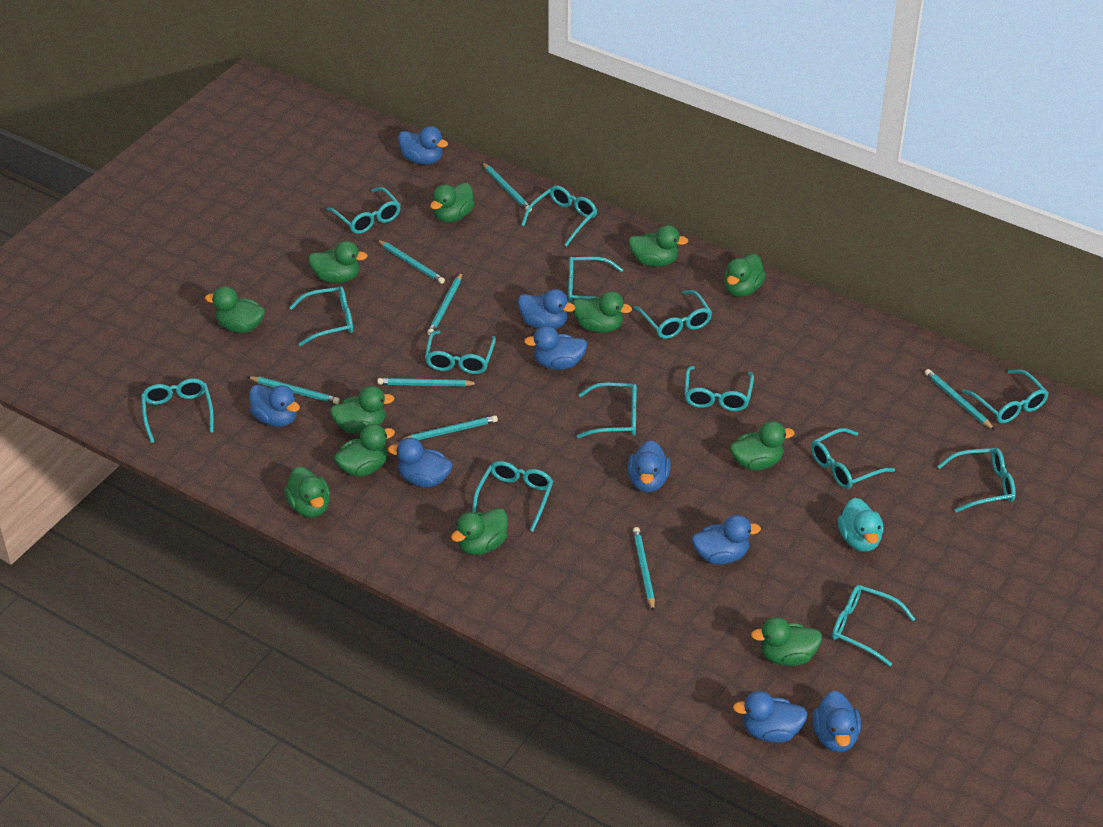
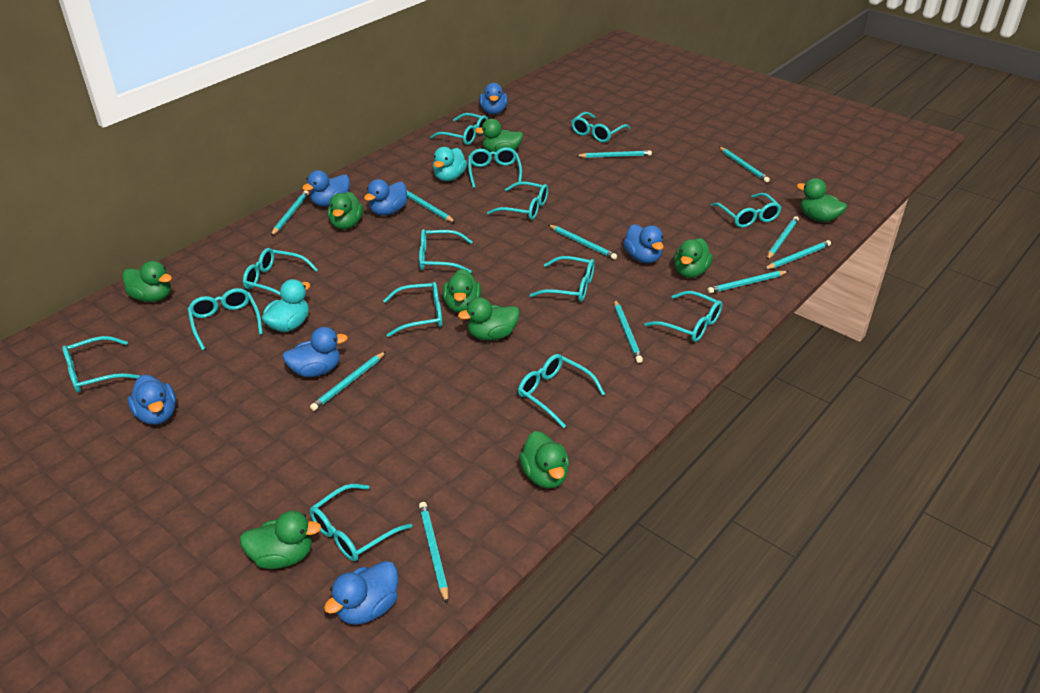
blue duck: [249,384,300,427] [388,438,453,487] [398,126,448,165] [518,289,575,329] [524,326,587,370] [628,440,671,492] [692,515,761,565] [733,691,808,743] [812,691,861,753] = 9 -> [128,375,176,425] [282,327,348,377] [302,170,350,207] [324,561,398,625] [364,179,407,215] [479,83,508,114] [623,224,664,263] = 7
green duck: [205,286,265,333] [284,467,330,518] [308,241,368,283] [330,386,395,434] [334,424,395,477] [430,183,474,223] [451,508,508,555] [572,291,632,333] [629,225,688,267] [724,254,766,297] [730,421,794,470] [751,617,822,666] = 12 -> [122,261,172,302] [240,511,321,569] [328,192,363,230] [443,269,481,313] [458,297,520,341] [475,119,523,152] [519,431,569,489] [674,238,713,278] [797,178,847,222] = 9
turquoise duck: [838,498,884,552] = 1 -> [262,279,310,332] [433,147,467,181] = 2
turquoise pencil: [248,376,340,404] [377,240,445,284] [377,378,478,387] [399,415,498,442] [427,273,462,335] [482,162,532,212] [633,527,655,612] [925,369,995,430] = 8 -> [271,191,309,236] [310,351,386,411] [407,190,456,223] [419,502,448,604] [549,225,617,260] [576,150,652,158] [614,299,643,363] [707,271,788,294] [719,147,770,182] [764,240,831,269] [767,216,799,260] = 11

